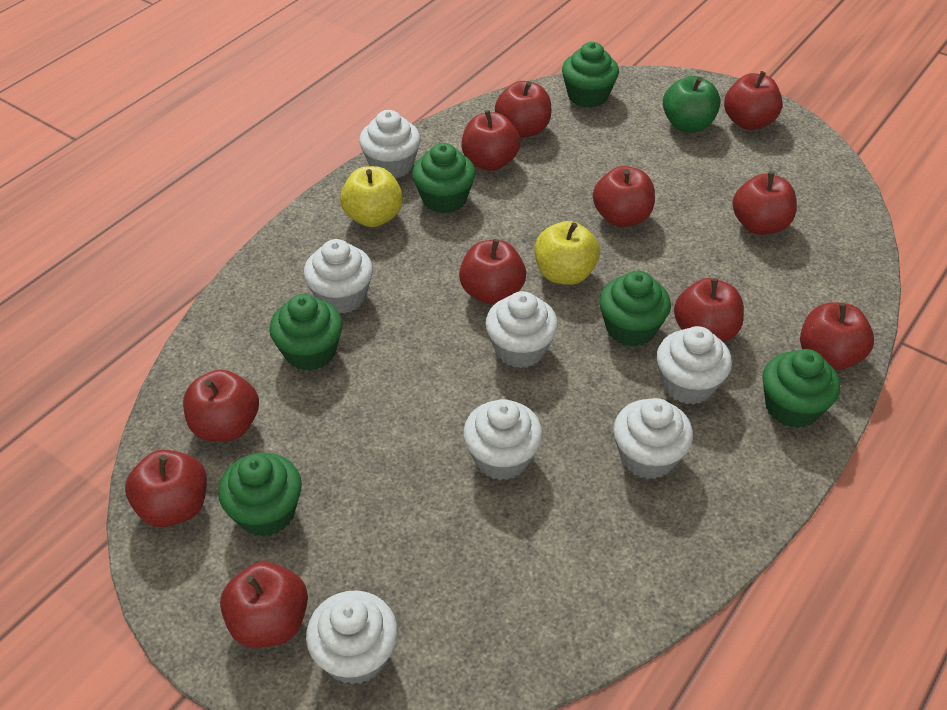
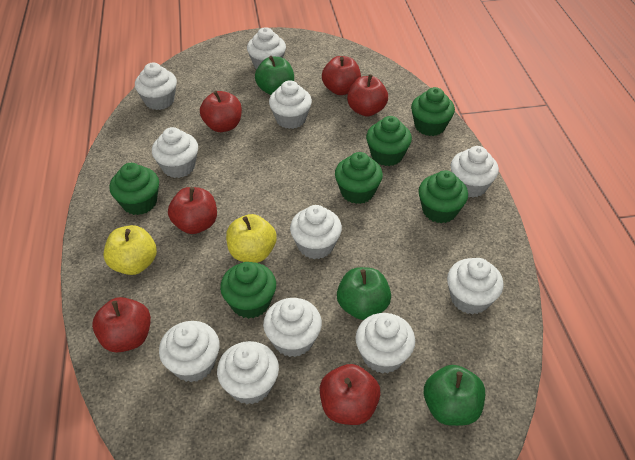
green apple: [663,76,721,132] = 1 -> [255,56,294,95] [337,267,391,320] [424,365,485,426] = 3
red apple: [125,450,207,527] [183,370,259,441] [220,562,308,648] [459,239,526,305] [461,110,520,171] [495,81,551,138] [593,166,655,227] [674,278,744,342] [724,71,783,130] [733,172,797,235] [800,302,874,370] = 11 -> [92,297,151,352] [168,187,217,234] [200,91,242,132] [320,364,381,425] [322,56,361,95] [347,74,388,117] = 6
white cupcake: [303,239,373,314] [306,590,398,685] [359,110,420,179] [463,399,543,480] [485,291,558,368] [613,398,693,479] [657,326,732,404] = 7 -> [135,63,177,110] [152,127,198,178] [159,321,220,382] [217,341,279,404] [247,27,286,70] [263,298,322,357] [269,80,312,129] [290,205,342,259] [355,313,415,374] [447,258,504,315] [450,146,499,198] = 11

